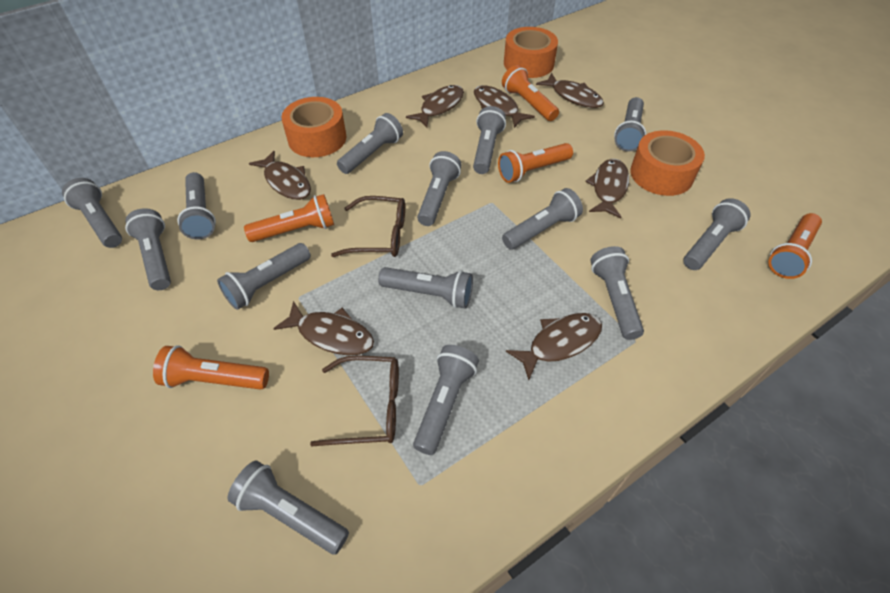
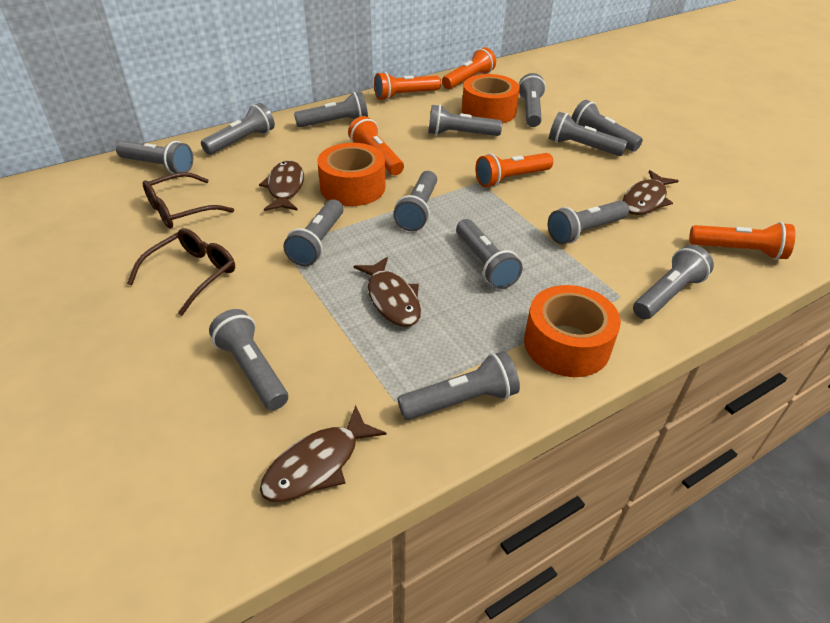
brown fish: [249,151,311,200] [273,301,374,355] [406,85,464,127] [474,85,535,128] [506,313,602,380] [536,73,604,108] [585,159,629,219] = 7 -> [259,160,304,211] [260,405,387,502] [353,257,421,327] [623,170,679,215] = 4

